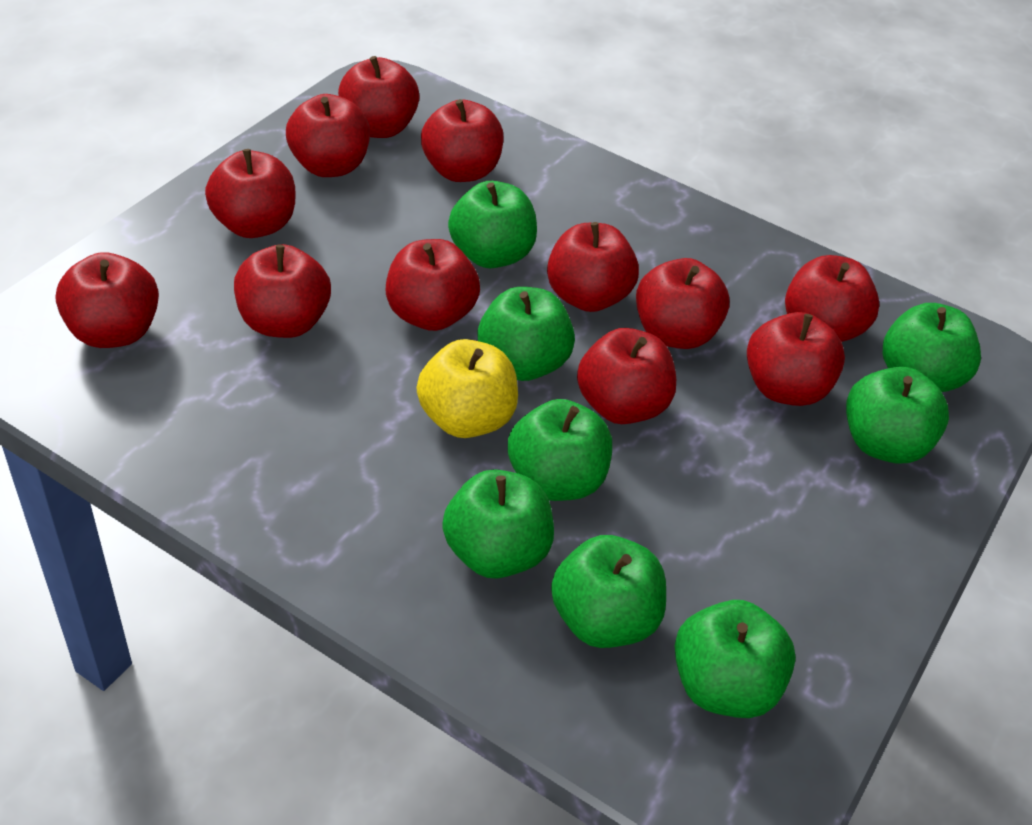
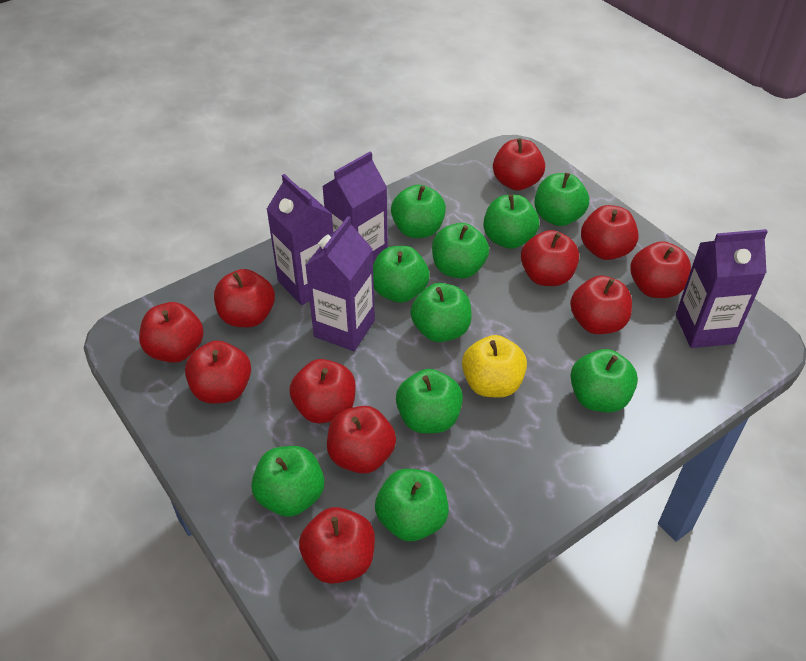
green apple: [442,469,554,579] [448,181,537,268] [477,287,575,381] [508,399,612,501] [551,535,666,648] [675,600,796,718] [846,367,949,464] [883,303,981,392] = 8 -> [251,446,324,517] [373,246,429,303] [375,469,449,541] [391,185,446,238] [396,369,463,433] [410,283,472,342] [432,223,489,279] [483,194,539,249] [534,173,589,226] [570,349,638,413] = 10
purple carton: none = 0 -> [267,174,333,305] [305,216,375,351] [322,152,388,264] [676,229,768,348] = 4
red apple: [56,252,159,348] [205,149,295,238] [234,244,331,338] [286,94,370,177] [338,56,420,138] [386,239,480,331] [421,99,504,182] [547,222,639,312] [577,328,676,424] [636,258,730,349] [747,312,845,406] [785,255,880,342] = 12 -> [139,302,204,363] [185,341,251,404] [214,269,275,327] [290,359,356,424] [299,507,375,584] [327,406,396,474] [493,138,545,191] [521,230,579,286] [570,275,632,334] [581,205,639,260] [631,241,691,298] = 11

